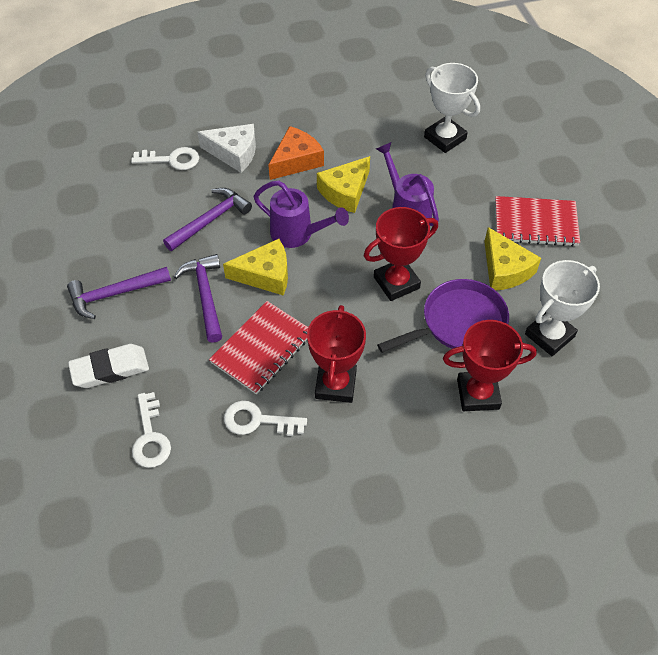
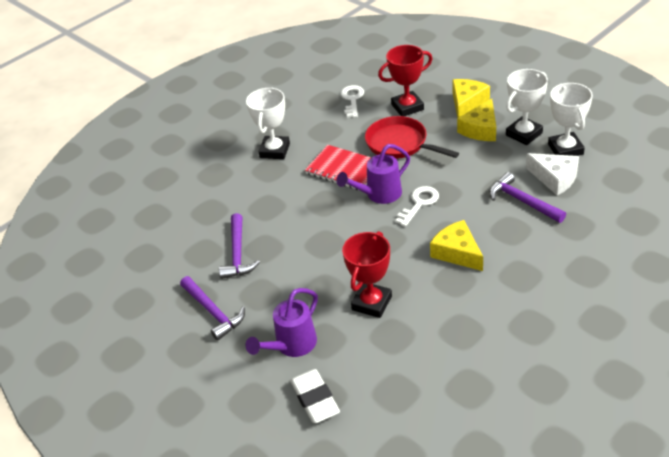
orange cheese: [269,126,324,180] = 1 -> none = 0
purple pan: [377,279,509,353] = 1 -> none = 0
red notebook: [209,301,308,394] [495,196,580,247] = 2 -> [305,145,371,190] = 1
red pan: none = 0 -> [365,116,459,159] = 1
red trophy: [307,305,366,403] [364,207,438,301] [443,320,537,411] = 3 -> [342,231,392,318] [378,45,433,116] = 2
white key: [131,147,199,170] [132,392,171,468] [224,401,307,436] = 3 -> [341,85,364,118] [395,186,439,227] = 2
white trophy: [424,63,480,153] [525,260,600,356] = 2 -> [246,87,290,159] [506,69,548,145] [548,83,593,156] = 3

